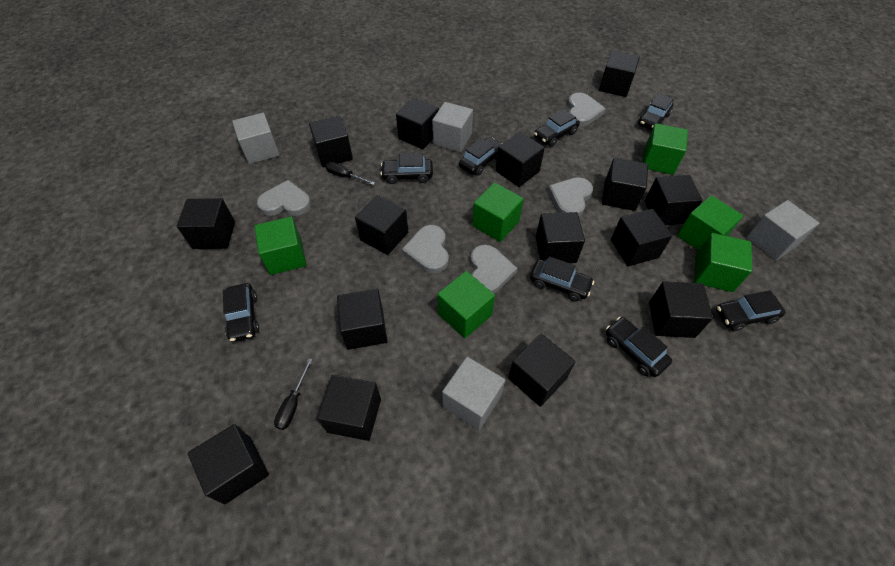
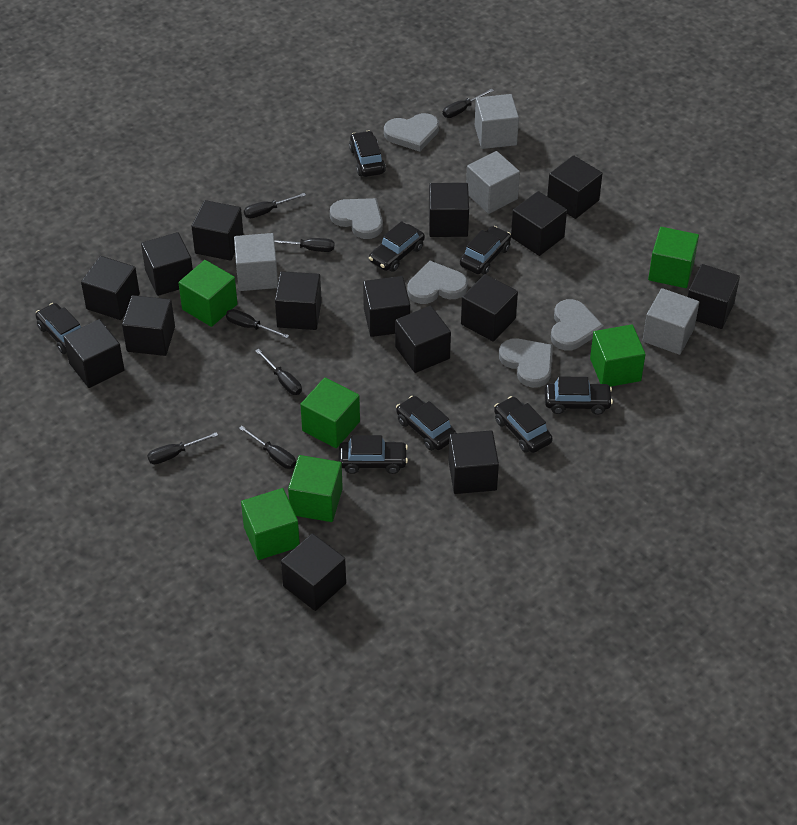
black screwdriver: [274,359,313,430] [325,162,375,185] = 2 -> [147,432,218,464] [226,309,289,338] [239,426,296,469] [244,193,306,218] [255,349,302,395] [274,238,334,252] [443,88,494,118] = 7

